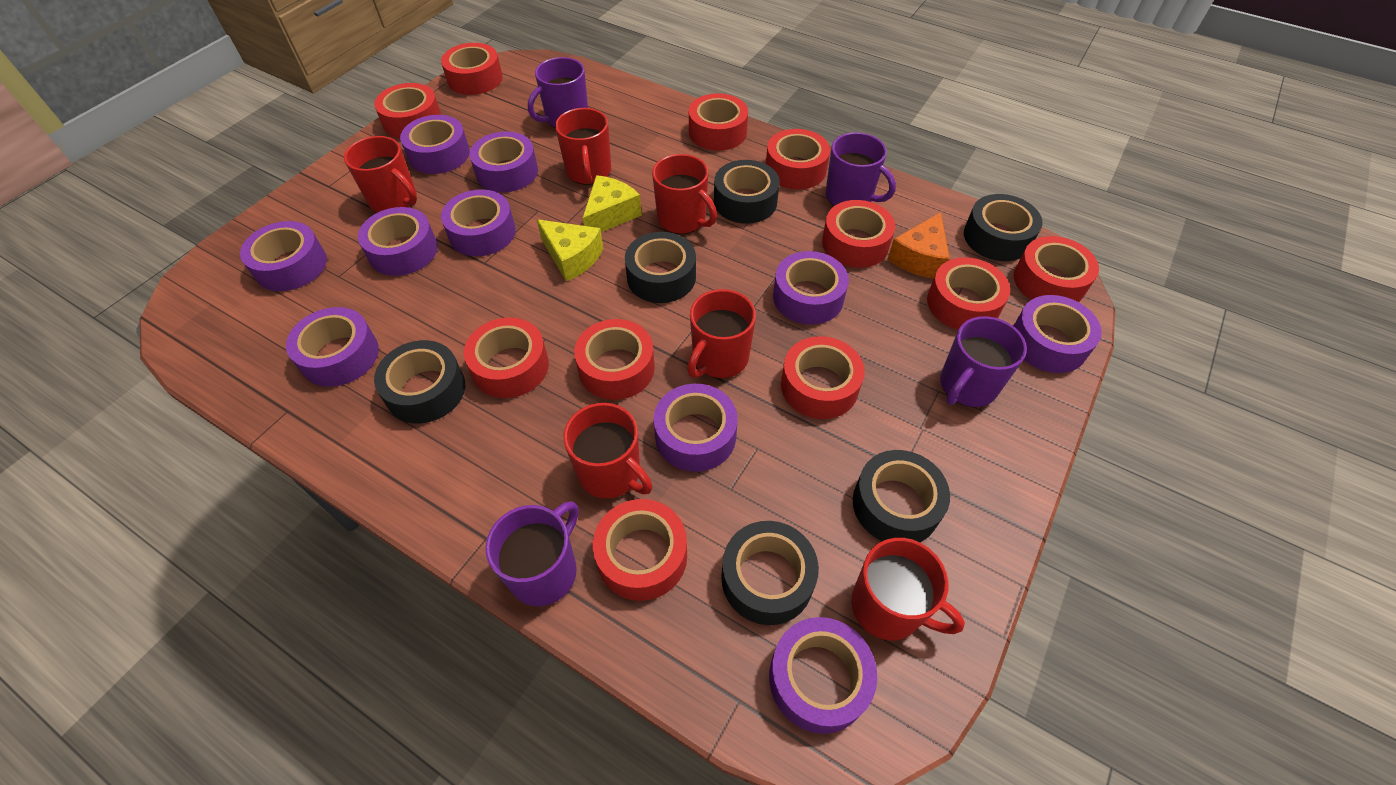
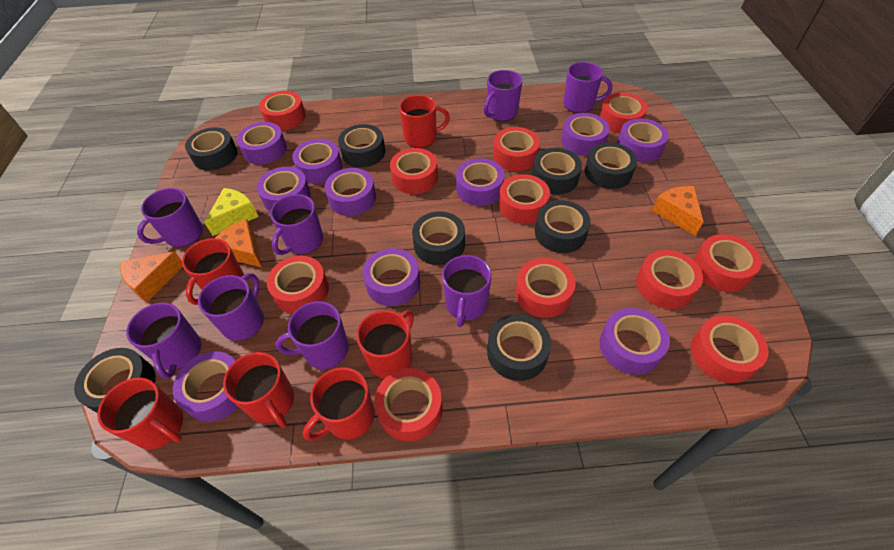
black tape: [374,340,465,423] [625,232,696,303] [714,160,780,224] [721,521,819,625] [853,450,950,542] [964,194,1043,261] = 6 -> [74,348,156,413] [185,127,238,171] [338,124,385,168] [412,212,465,265] [487,314,551,381] [532,148,582,195] [535,200,591,253] [585,143,637,189] = 8
orange cheese: [887,212,950,278] = 1 -> [120,252,183,303] [215,219,262,268] [652,186,704,236] = 3
purple mug: [485,501,579,606] [528,57,588,128] [826,132,896,206] [940,316,1027,407] = 4 -> [126,303,201,379] [137,188,203,247] [198,273,264,341] [270,194,323,255] [275,301,349,369] [442,255,492,327] [484,70,523,121] [563,62,612,113] = 8
yellow cheese: [537,219,603,281] [583,175,642,232] = 2 -> [204,188,259,236] = 1

